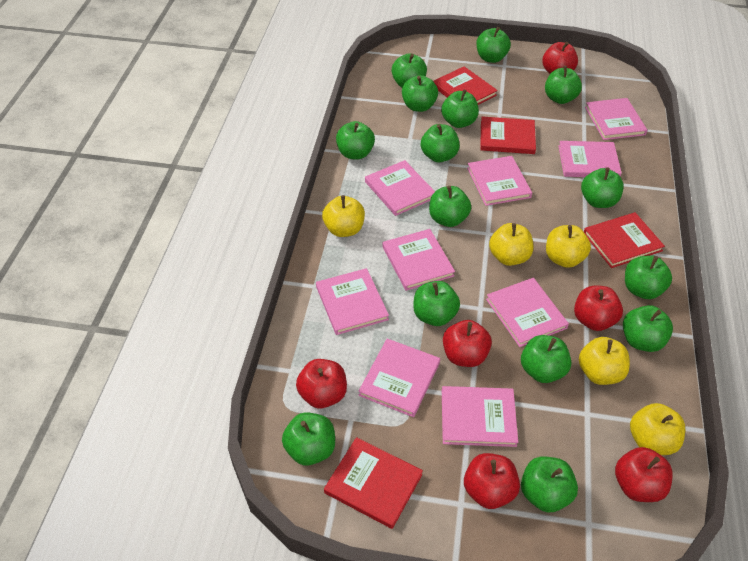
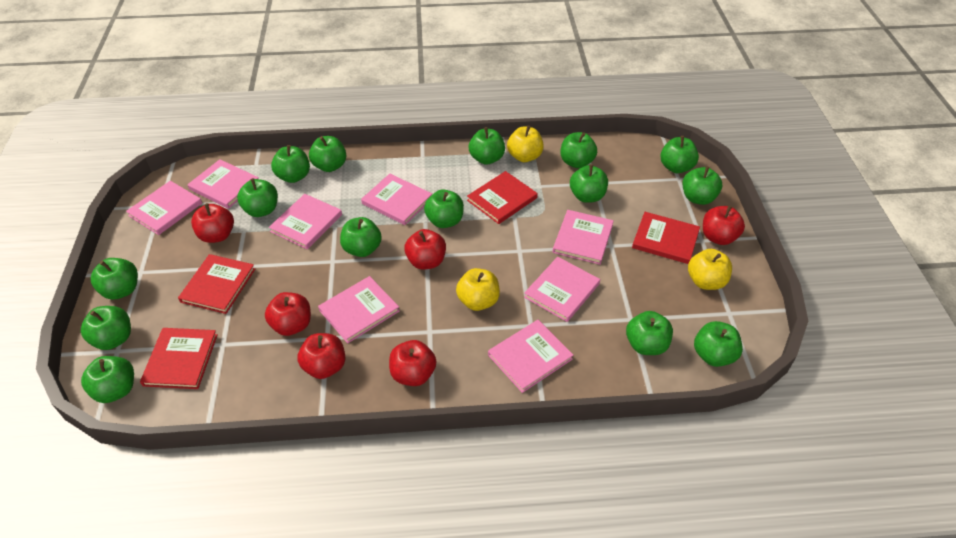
pink book: [316,268,389,335] [358,339,440,417] [365,160,435,216] [383,229,455,291] [442,386,518,447] [467,156,532,206] [486,278,569,347] [559,141,622,177] [585,98,648,140] = 9 -> [126,181,202,235] [188,159,259,209] [269,194,342,249] [318,276,399,343] [361,174,432,225] [488,320,573,393] [524,257,600,322] [553,210,614,265] = 8
yellow apple: [322,195,365,237] [489,223,533,266] [546,225,591,268] [579,337,630,385] [630,403,685,455] = 5 -> [456,268,500,311] [507,125,544,162] [688,249,732,290] = 3

